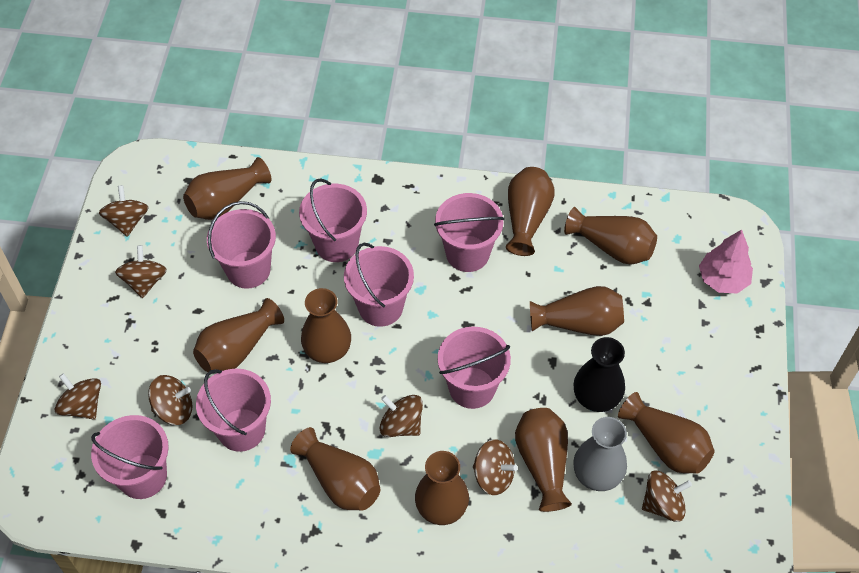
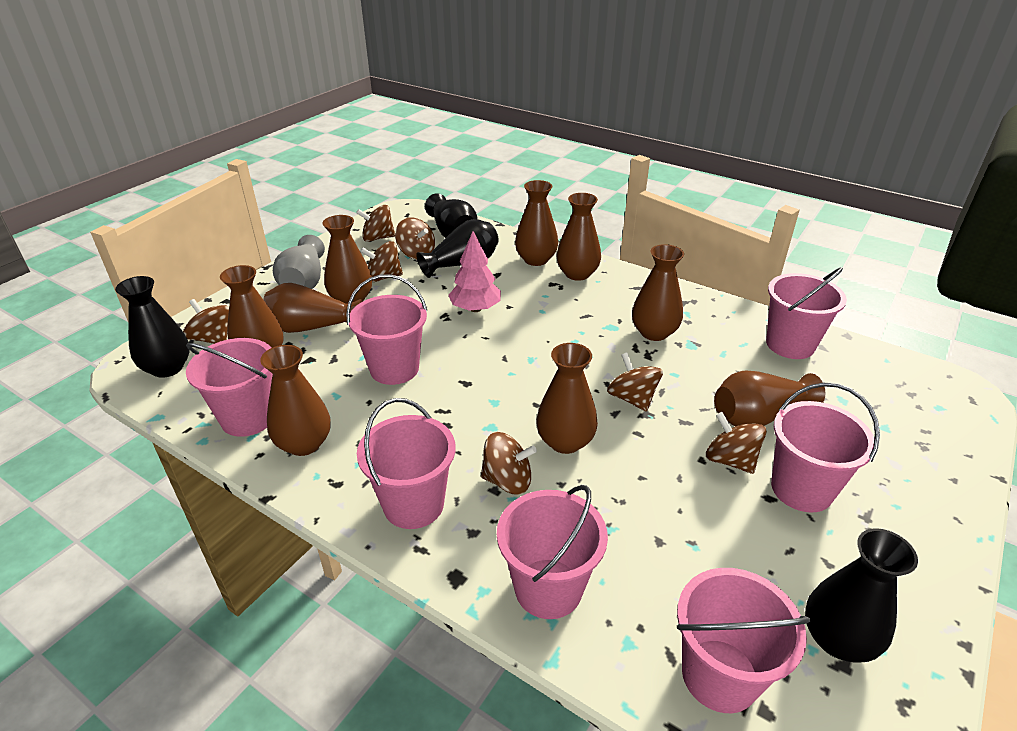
black vase: [573,337,625,412] = 1 -> [115,276,190,378] [416,219,499,278] [425,193,477,238] [805,528,918,663] = 4
brown vase: [183,157,271,220] [193,298,284,372] [290,427,380,511] [301,288,351,363] [415,451,469,525] [506,167,554,256] [515,408,572,512] [530,286,624,336] [564,207,657,265] [618,392,714,474] = 10 -> [220,265,284,348] [260,345,331,456] [263,283,362,333] [322,215,372,304] [515,180,558,266] [536,343,598,454] [556,193,601,281] [632,244,684,341] [714,371,825,426] = 9

